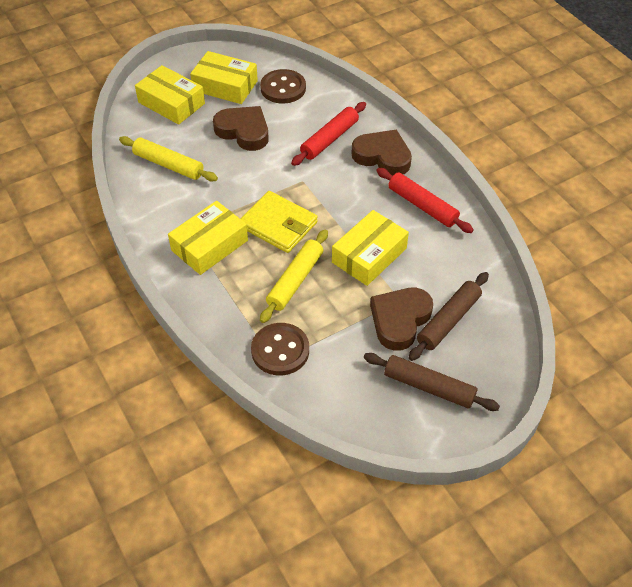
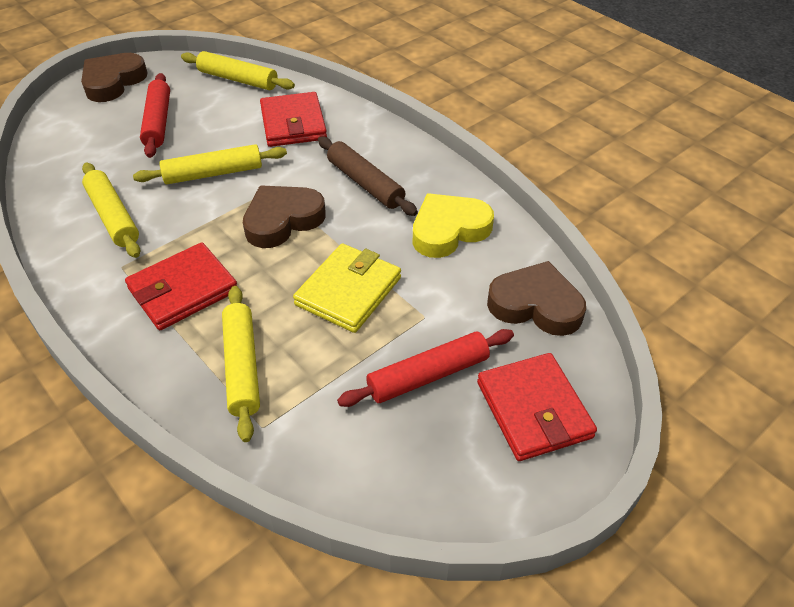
brown button: [251,323,309,375] [260,69,306,104] = 2 -> none = 0
brown rolling pin: [364,353,500,411] [409,272,489,361] = 2 -> [318,136,418,216] = 1
red wallet: none = 0 -> [125,242,237,330] [260,92,327,147] [477,353,597,461] = 3
yellow box: [135,65,205,125] [168,201,248,275] [190,51,258,104] [332,210,409,286] = 4 -> none = 0
yellow heart: none = 0 -> [413,193,494,258] = 1
yellow rolling pin: [119,136,218,182] [260,230,328,323] = 2 -> [82,163,141,258] [133,144,287,184] [181,51,295,91] [222,286,260,442] = 4

